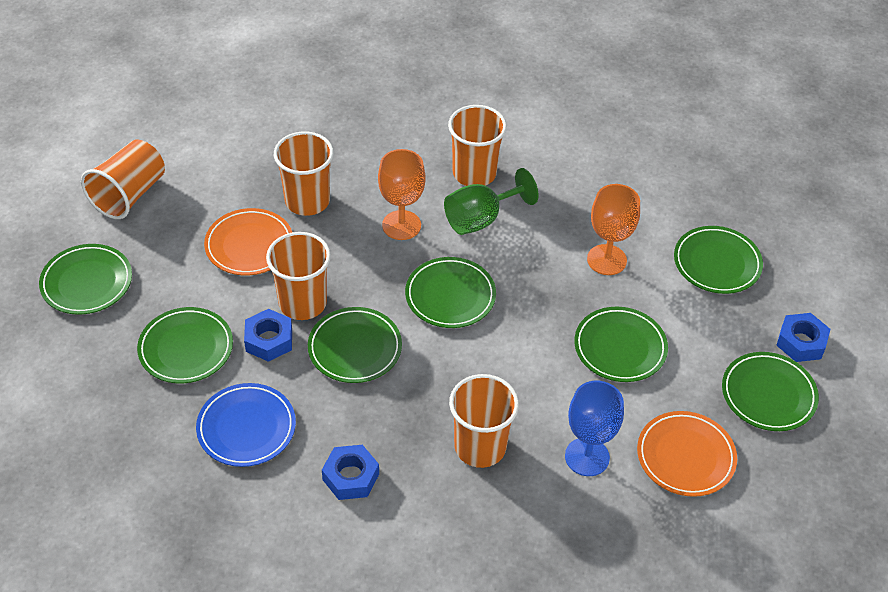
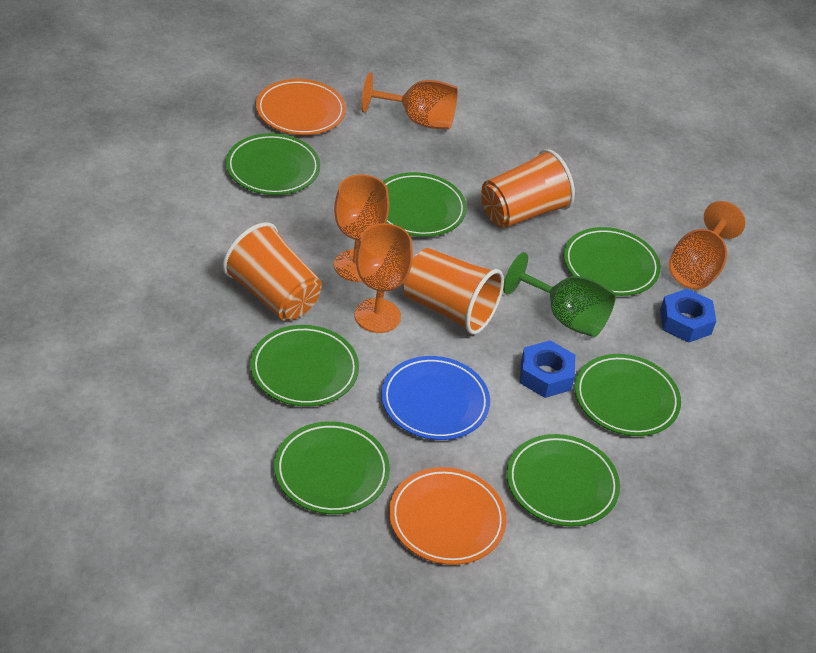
blue goblet: [565,381,624,476] = 1 -> none = 0
blue nut: [244,309,292,362] [322,445,379,500] [776,313,831,362] = 3 -> [520,340,575,398] [660,289,716,343] = 2
orange cup: [81,140,165,219] [266,232,331,320] [274,131,334,216] [448,105,507,186] [449,374,519,468] = 5 -> [223,222,322,321] [403,248,504,335] [481,149,575,228] = 3
orange goblet: [378,149,426,240] [587,184,640,275] = 2 -> [334,174,389,282] [355,223,413,333] [361,72,458,129] [669,201,746,289] = 4

